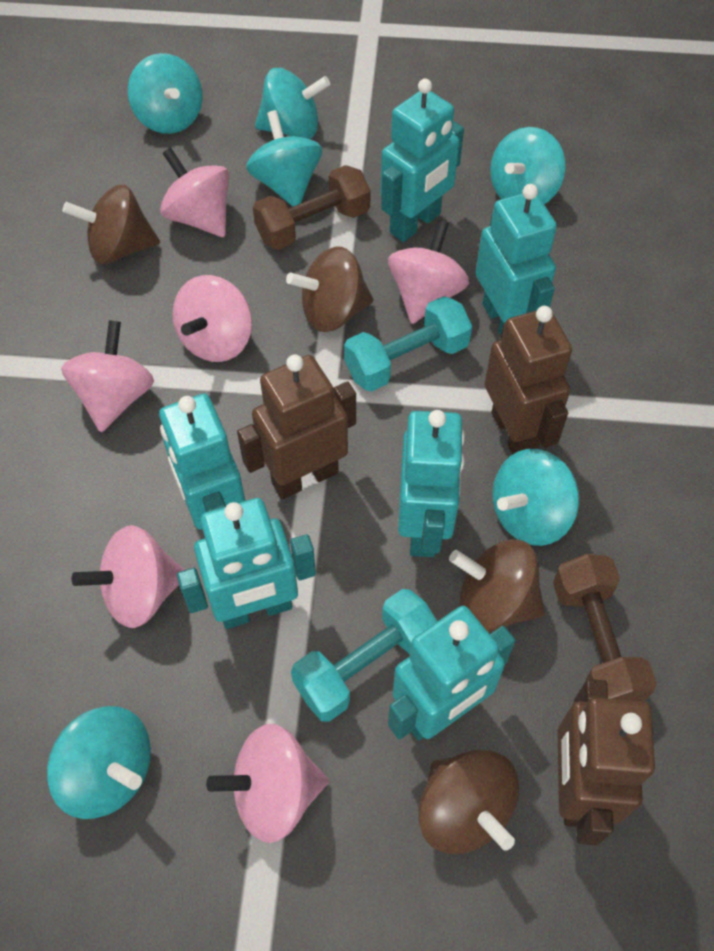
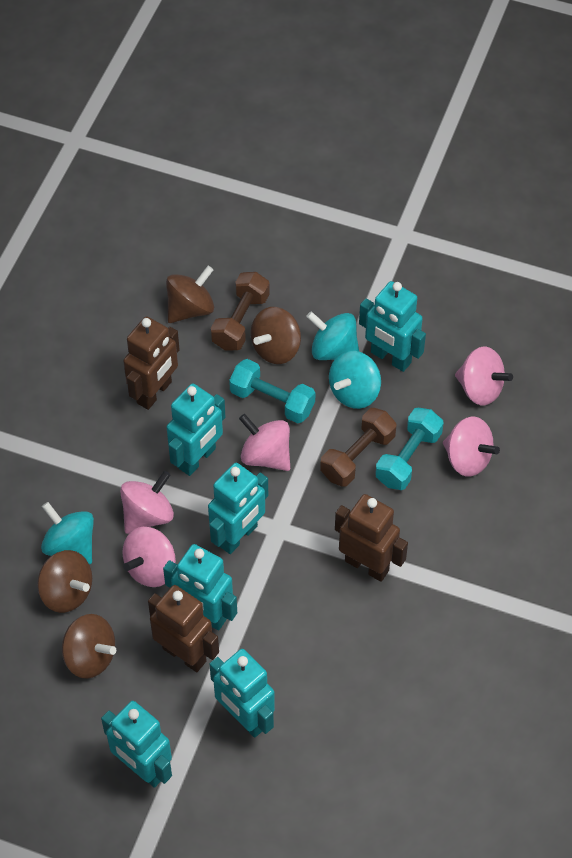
pink spinning top: [61,320,154,432] [71,525,185,628] [160,148,229,237] [172,275,252,362] [206,724,329,843] [388,220,469,324] = 6 -> [120,471,174,534] [122,527,176,587] [239,414,290,471] [443,416,500,477] [455,347,513,405] = 5
turquoise spinning top: [47,706,151,819] [128,53,202,134] [246,110,322,206] [255,68,330,139] [490,127,565,204] [492,449,579,546] = 6 -> [41,502,94,564] [306,311,359,360] [329,351,381,409] = 3

